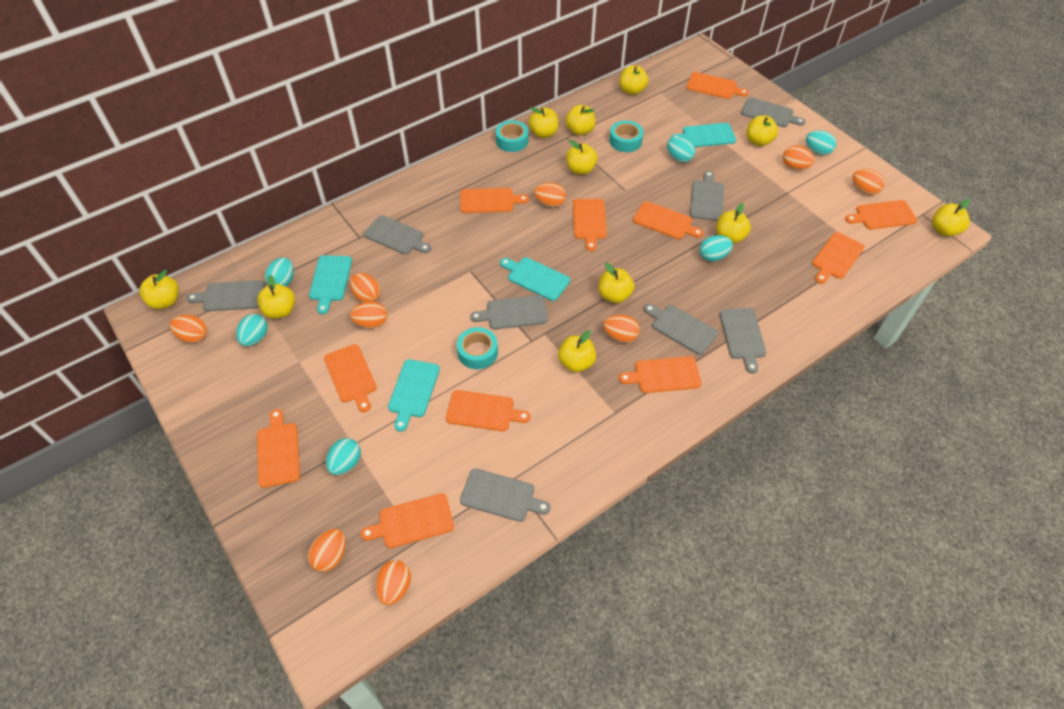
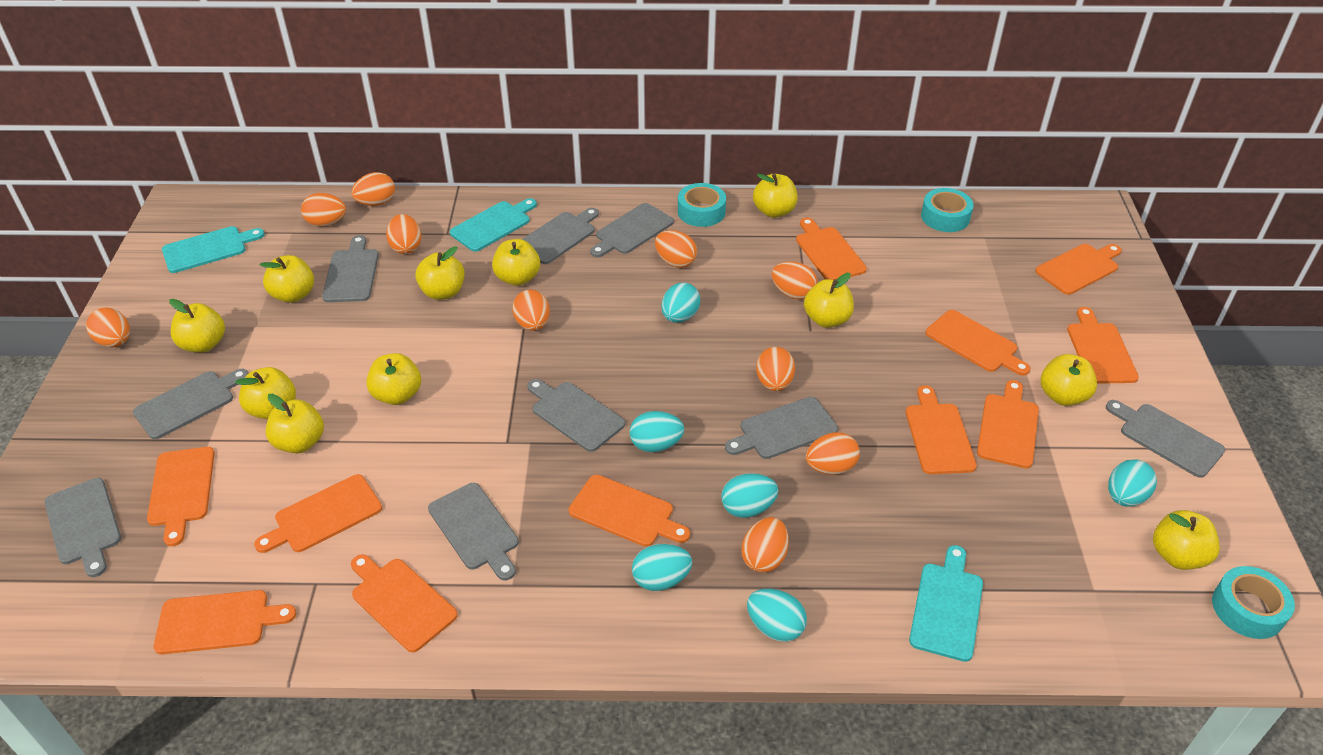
grey cutting board: [187,280,265,311] [364,215,431,255] [460,468,550,522] [470,295,548,330] [644,304,718,355] [690,171,724,221] [719,308,766,374] [741,97,805,127] = 8 -> [45,478,121,577] [133,369,248,439] [322,235,379,302] [428,483,519,580] [522,208,599,264] [527,379,625,452] [590,203,674,257] [725,397,838,459] [1106,400,1225,478] = 9
orange egg: [170,315,207,343] [308,529,346,572] [350,273,380,302] [350,301,387,329] [375,560,411,605] [534,182,566,207] [603,315,640,343] [783,145,815,170] [852,169,885,195] = 9 -> [86,308,130,347] [301,193,346,227] [351,172,395,206] [386,214,422,254] [512,290,550,331] [655,230,697,268] [741,517,789,573] [756,347,795,391] [772,261,817,299] [806,432,860,475] = 10
turquoise cutting board: [309,255,352,314] [388,359,440,432] [500,257,570,301] [671,123,736,147] = 4 -> [162,226,265,273] [450,198,537,252] [909,545,983,662] = 3

